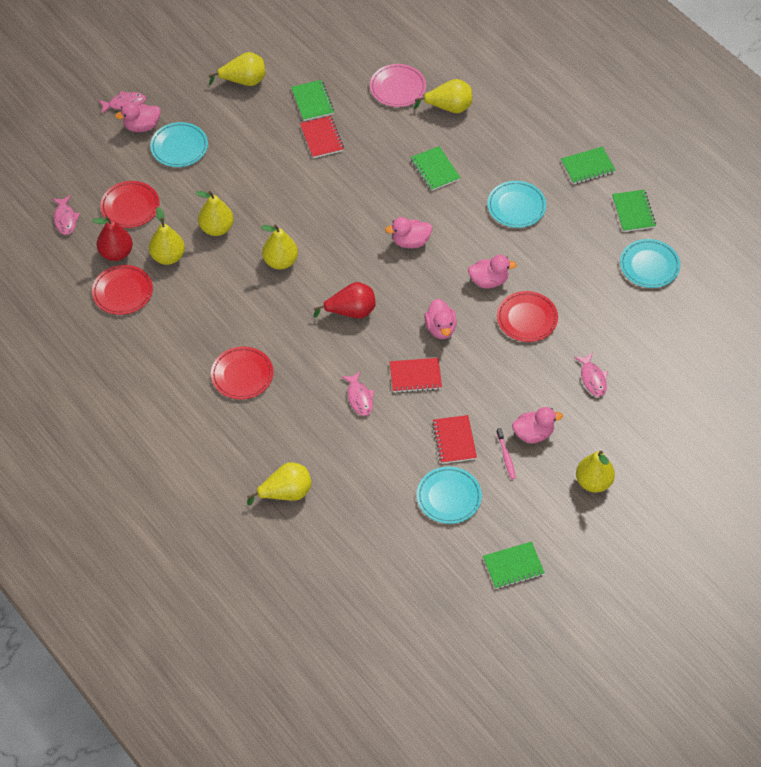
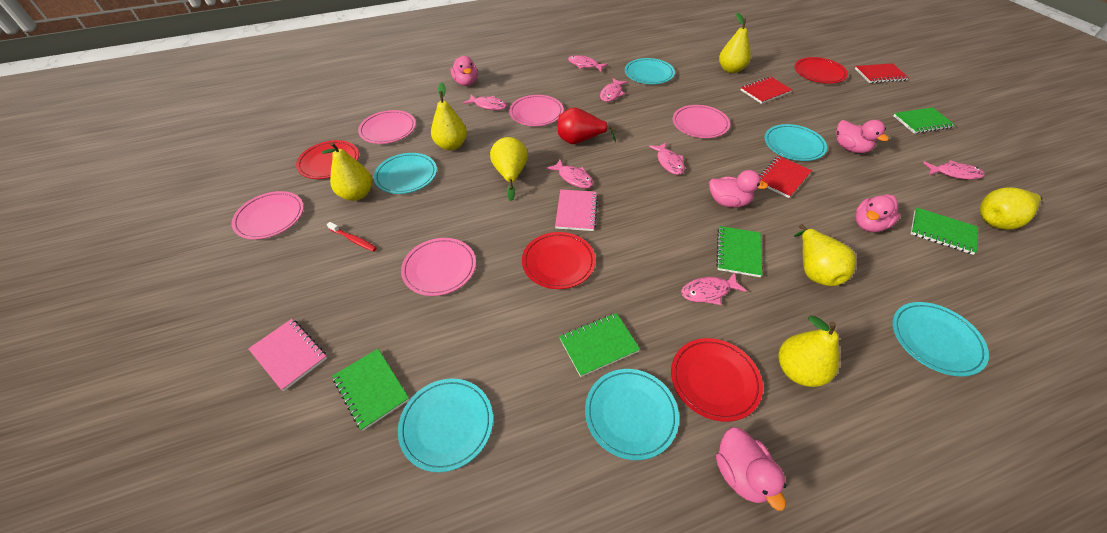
pink fish: [52,195,80,235] [98,91,146,114] [341,371,374,416] [574,353,608,397] = 4 -> [463,95,507,110] [546,160,594,188] [568,55,608,71] [600,78,628,102] [649,143,685,175] [681,272,747,305] [923,160,985,180] = 7
pink notebook: none = 0 -> [248,319,327,391] [555,190,598,231] = 2
pink plate: [370,64,426,107] = 1 -> [231,191,304,239] [358,110,416,144] [401,238,476,296] [509,95,563,126] [673,105,730,138] = 5
pink toothbrush: [497,428,516,479] = 1 -> none = 0
red pear: [92,216,133,261] [314,282,376,319] = 2 -> [558,107,617,144] = 1
red toothbrush: none = 0 -> [327,222,377,252] = 1
turquoise plate: [150,122,208,167] [417,467,482,524] [487,181,546,228] [620,239,680,288] = 4 -> [374,153,437,194] [398,378,493,472] [585,369,679,460] [625,58,675,84] [765,124,827,161] [893,302,989,376] = 6

